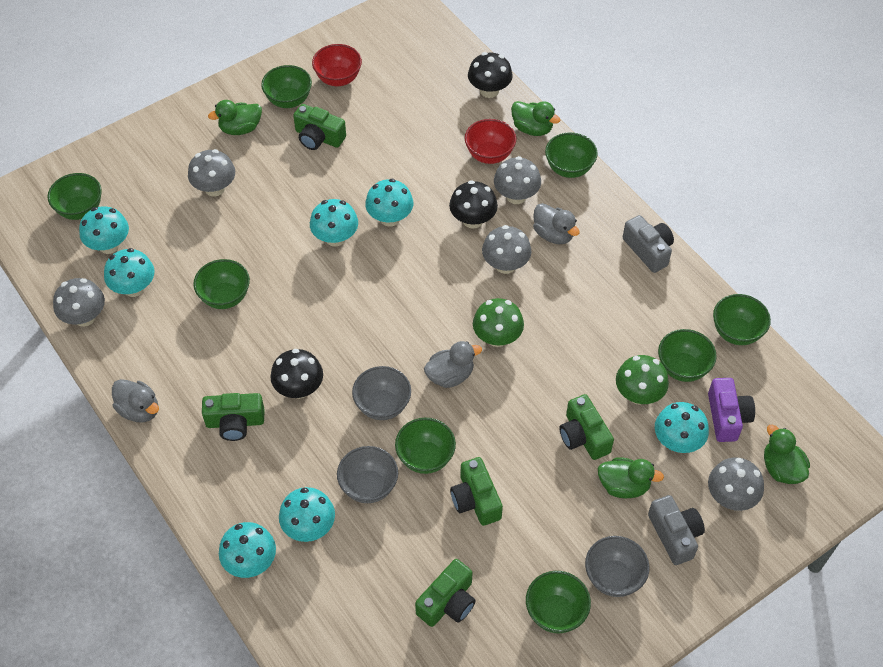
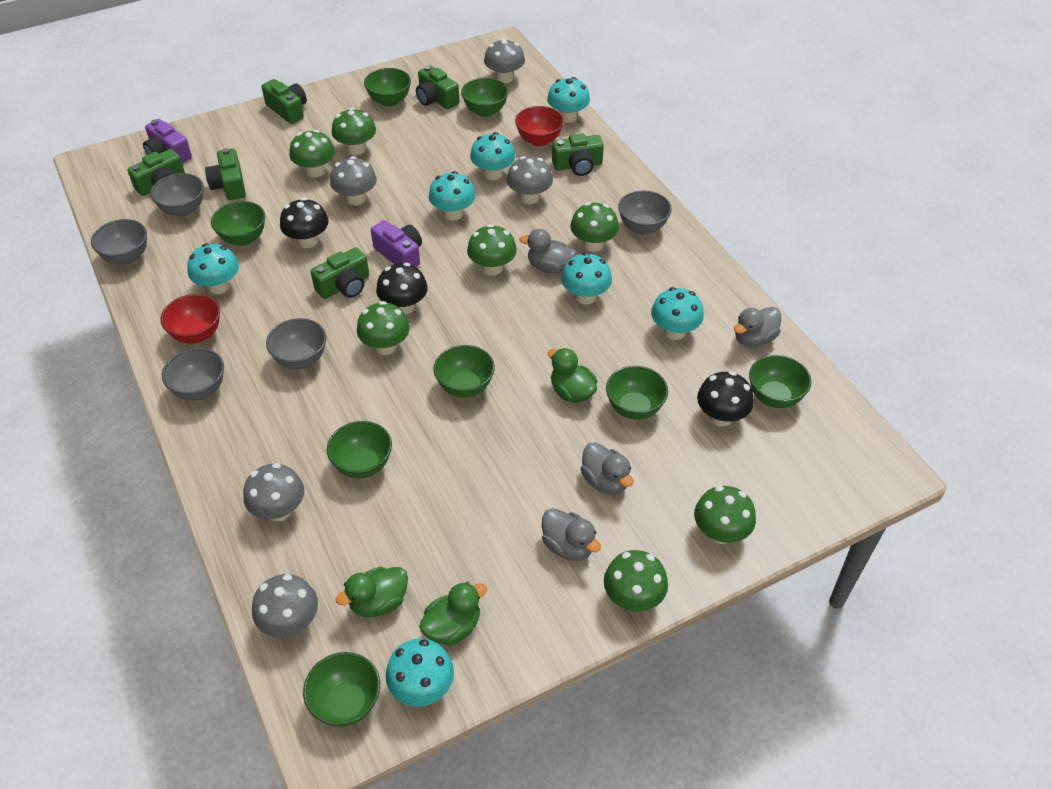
green camera: [202,393,264,441] [293,104,346,150] [415,559,475,627] [450,457,503,526] [560,394,614,460] = 5 -> [127,149,185,196] [205,148,246,200] [262,79,307,124] [311,247,369,299] [416,65,459,109] [552,133,604,176] = 6
green duck: [208,100,262,135] [511,101,560,136] [598,457,664,498] [764,425,810,484] = 4 -> [336,567,408,617] [419,582,487,646] [548,348,597,403] = 3
green mushroom: [473,298,524,347] [616,355,669,405] = 2 -> [289,130,335,177] [332,108,376,155] [357,301,410,355] [467,224,517,275] [570,202,619,252] [604,550,668,612] [694,486,756,544] = 7
grey bowl: [337,446,398,503] [352,366,411,420] [585,536,649,597] = 3 -> [91,219,147,265] [150,173,204,217] [162,348,224,401] [266,318,326,369] [618,190,672,235] = 5
grey camera: [623,215,674,273] [648,495,705,565] = 2 -> none = 0
grey duck: [112,379,159,422] [424,341,482,388] [533,203,580,244] = 3 -> [519,229,576,273] [542,508,601,561] [580,442,633,495] [734,307,781,347] = 4
purple camera: [708,378,755,442] = 1 -> [143,119,192,163] [371,220,422,267] = 2

